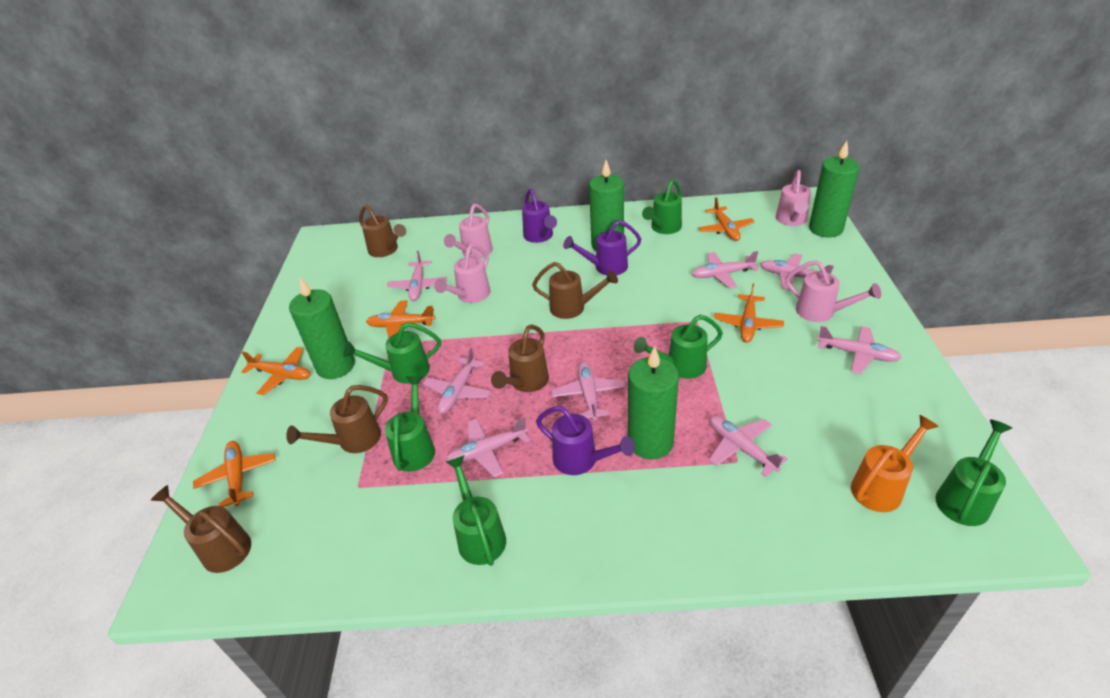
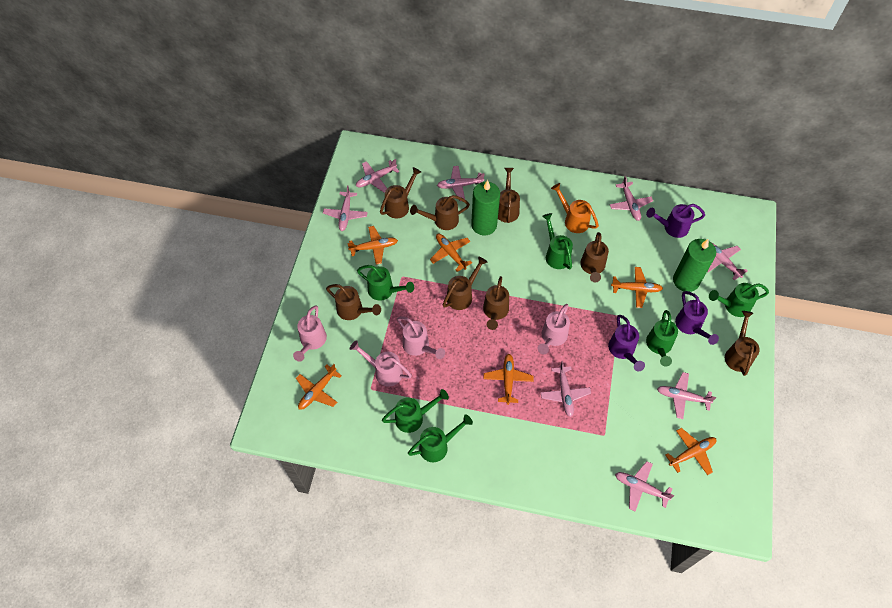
brown watering can: [151,485,251,573] [286,385,388,453] [359,205,406,257] [491,325,549,392] [532,262,618,319] = 5 -> [326,284,381,320] [380,167,421,219] [410,195,470,230] [443,257,487,310] [483,276,509,330] [498,168,520,223] [580,232,609,282] [725,311,760,376] = 8
green candle: [289,277,355,379] [589,160,624,251] [628,346,679,460] [809,141,860,237] = 4 -> [471,180,500,235] [673,239,716,292] = 2
orange plane: [193,441,276,507] [241,347,310,395] [366,300,435,339] [699,197,755,241] [714,283,784,342] = 5 -> [296,364,342,410] [347,226,398,265] [430,234,472,272] [484,354,534,405] [611,267,663,308] [666,428,716,475] = 6

